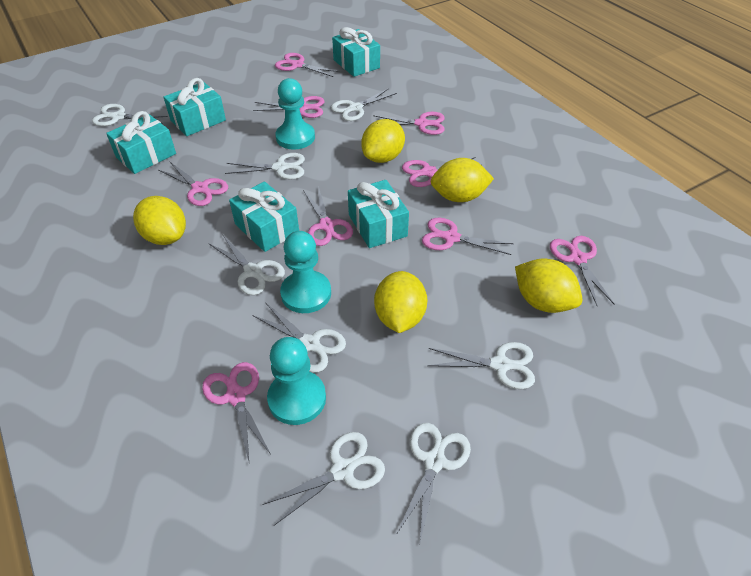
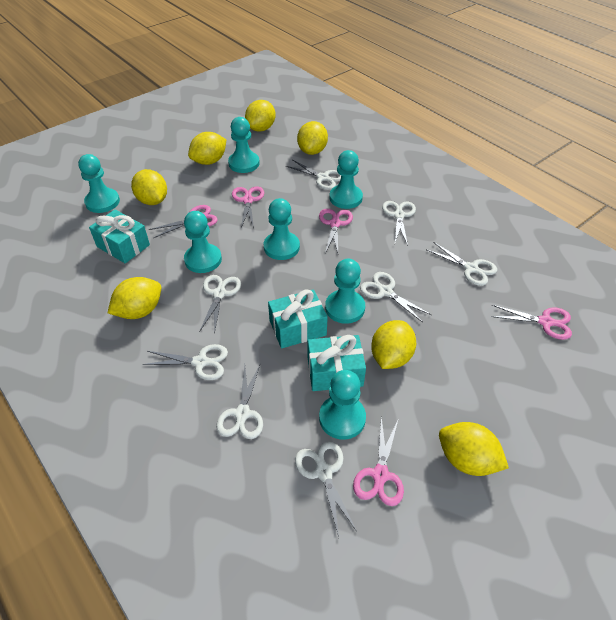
pink scissors: [158,161,228,206] [202,362,271,461] [253,96,325,118] [275,53,339,77] [303,186,353,246] [373,112,445,135] [402,157,476,187] [422,218,514,255] [550,236,614,305] = 9 -> [149,205,218,238] [232,186,264,228] [319,209,353,253] [353,416,404,506] [491,305,572,340] = 5
turquoise gift: [106,111,176,174] [163,78,226,136] [229,181,299,252] [332,27,380,77] [348,180,409,248] = 5 -> [89,210,150,263] [268,289,328,349] [308,335,366,391] = 3
turquoise pawn: [267,337,326,425] [275,78,315,150] [280,231,331,313] = 3 -> [78,154,120,213] [184,211,222,273] [228,117,260,173] [263,198,300,260] [319,370,366,440] [325,259,365,324] [329,150,363,209] = 7
yellow lemon: [133,196,186,245] [361,119,405,163] [374,271,427,333] [430,158,494,202] [515,258,582,313] = 5 -> [108,277,161,319] [131,169,167,205] [188,132,226,165] [245,100,276,132] [297,121,328,155] [371,320,416,369] [439,422,509,476] = 7

